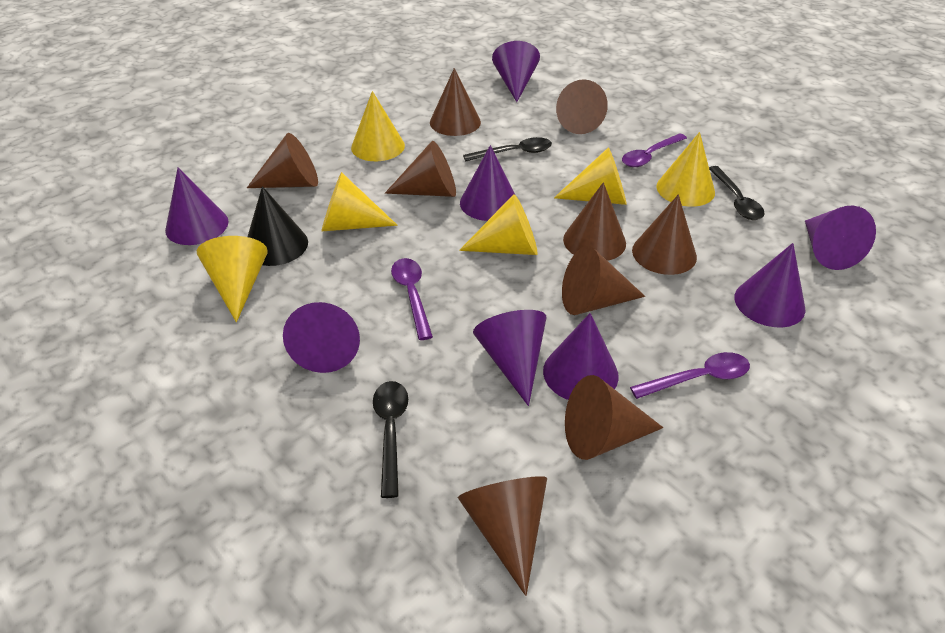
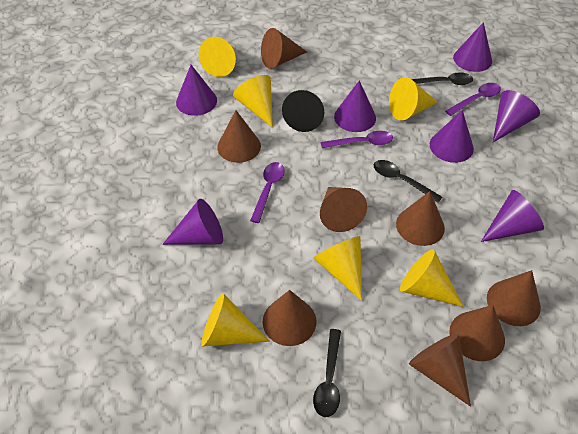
brown cone: [247,133,318,188] [385,141,456,197] [430,68,481,136] [458,476,547,596] [556,79,608,134] [562,246,645,315] [563,182,626,261] [565,375,663,460] [632,194,697,275] = 9 -> [217,110,261,163] [261,28,307,69] [263,290,317,346] [320,187,367,232] [396,191,445,246] [409,333,471,407] [449,305,505,361] [487,270,541,326] = 8
purple cone: [165,167,229,245] [283,302,360,373] [460,145,515,221] [473,310,546,406] [492,41,540,102] [543,313,619,400] [734,243,805,327] [805,206,876,270] = 8 -> [162,199,223,245] [176,65,217,116] [334,80,376,132] [430,110,474,163] [453,22,492,72] [481,190,544,242] [493,90,540,142] = 7

